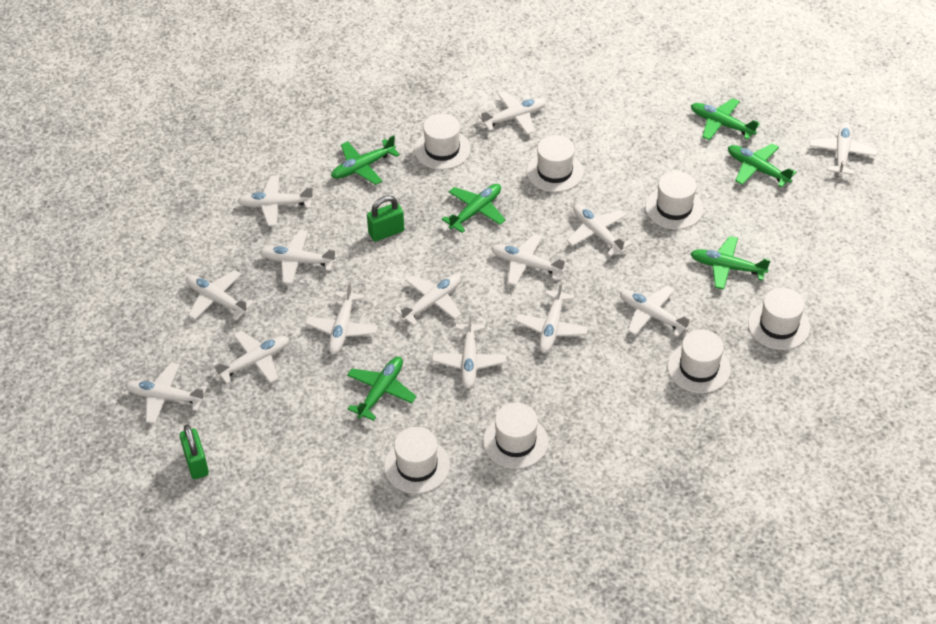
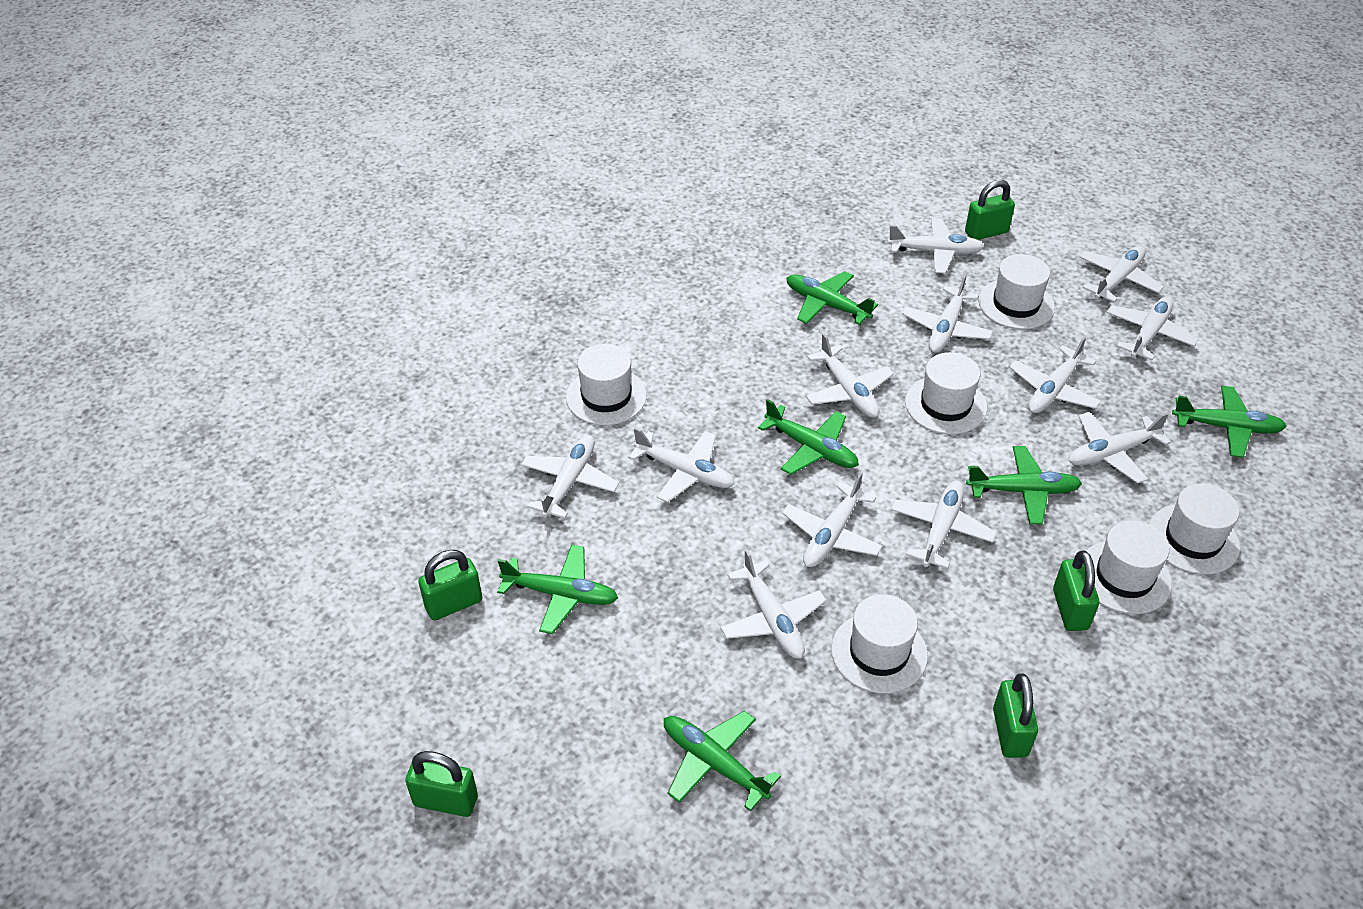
green padlock: [180,424,209,479] [367,195,404,241] = 2 -> [406,751,478,817] [418,550,482,621] [965,180,1015,240] [993,674,1038,758] [1053,551,1099,631] = 5
white hat: [384,427,450,494] [414,113,470,170] [483,403,548,469] [527,135,583,192] [645,171,704,229] [667,330,731,393] [748,287,810,350] = 7 -> [566,344,647,425] [831,594,928,693] [905,352,987,434] [978,254,1055,329] [1086,520,1172,614] [1149,483,1240,575] = 6
white plane: [125,363,207,424] [186,270,254,320] [212,331,289,384] [238,175,314,226] [259,230,337,284] [305,281,378,354] [394,274,461,326] [432,313,506,389] [478,91,546,135] [491,234,567,286] [515,281,588,353] [567,204,632,256] [620,286,693,337] [809,122,877,176] = 14 -> [521,435,619,519] [628,428,734,502] [721,550,826,659] [782,472,883,567] [806,334,894,418] [887,218,984,274] [891,481,996,569] [902,274,993,353] [1009,336,1101,413] [1068,412,1171,484] [1079,246,1164,303] [1106,296,1199,360] = 12

